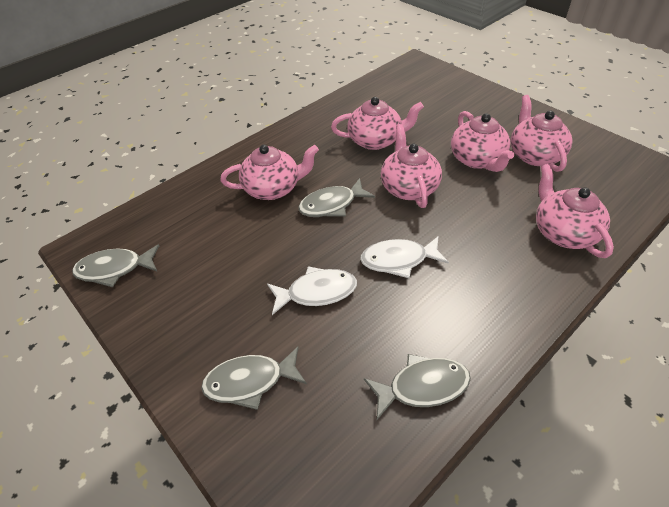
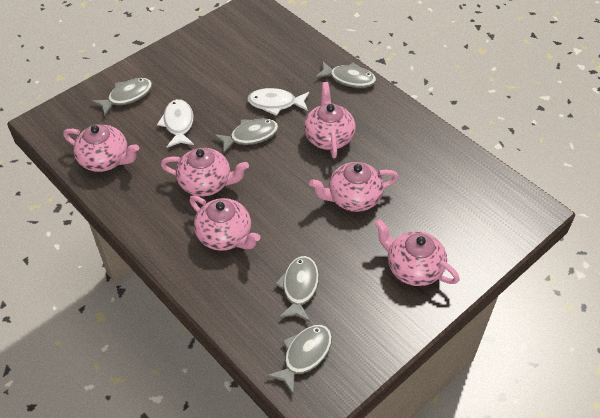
grey fish: [72,244,160,287] [201,346,307,410] [298,178,375,217] [364,354,471,420] = 4 -> [92,78,152,116] [214,118,279,154] [266,325,332,395] [275,256,319,322] [315,61,376,88] = 5

